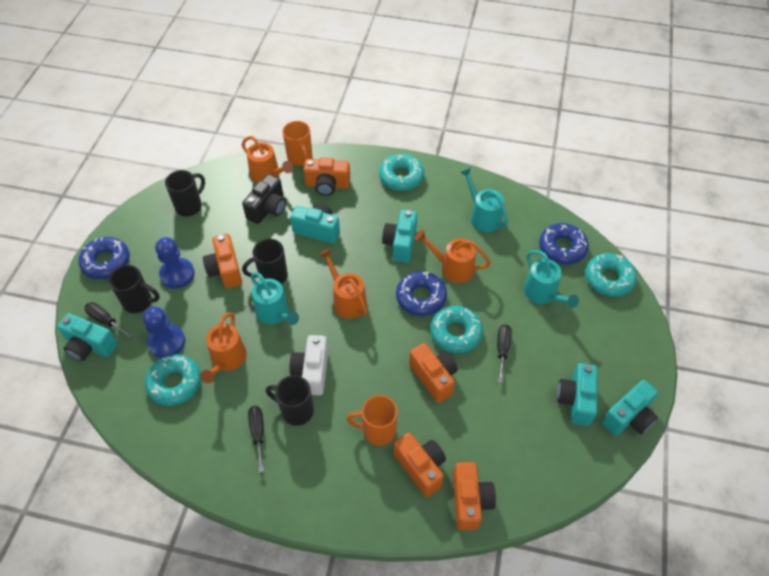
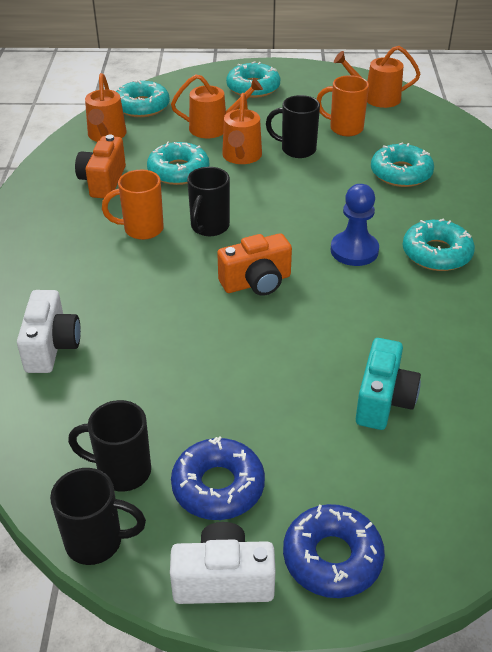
black camera: [242,174,286,224] = 1 -> none = 0
black screwdriver: [84,302,133,338] [248,406,264,472] [497,324,512,383] = 3 -> none = 0
blue donut: [78,237,130,279] [396,271,447,316] [539,223,589,264] = 3 -> [171,436,265,520] [283,504,385,598] = 2
blue pawn: [143,307,185,358] [155,237,195,289] = 2 -> [331,184,379,266] = 1
orange camera: [203,234,242,288] [303,158,350,196] [394,432,446,497] [409,343,458,403] [453,462,496,530] = 5 -> [75,135,126,198] [217,233,292,296] = 2
turquoise camera: [57,313,118,361] [290,203,340,244] [382,210,417,263] [557,363,598,426] [602,380,658,436] = 5 -> [356,338,421,430] = 1
turquoise donut: [145,354,201,406] [379,154,424,191] [430,306,483,353] [585,253,637,297] = 4 -> [116,79,170,117] [147,141,209,185] [226,61,280,98] [371,142,434,187] [403,219,475,271] = 5
turquoise watering can: [250,272,299,325] [460,167,508,232] [523,250,579,308] = 3 -> none = 0
white camera: [289,335,328,395] = 1 -> [17,290,81,373] [170,522,276,604] = 2

